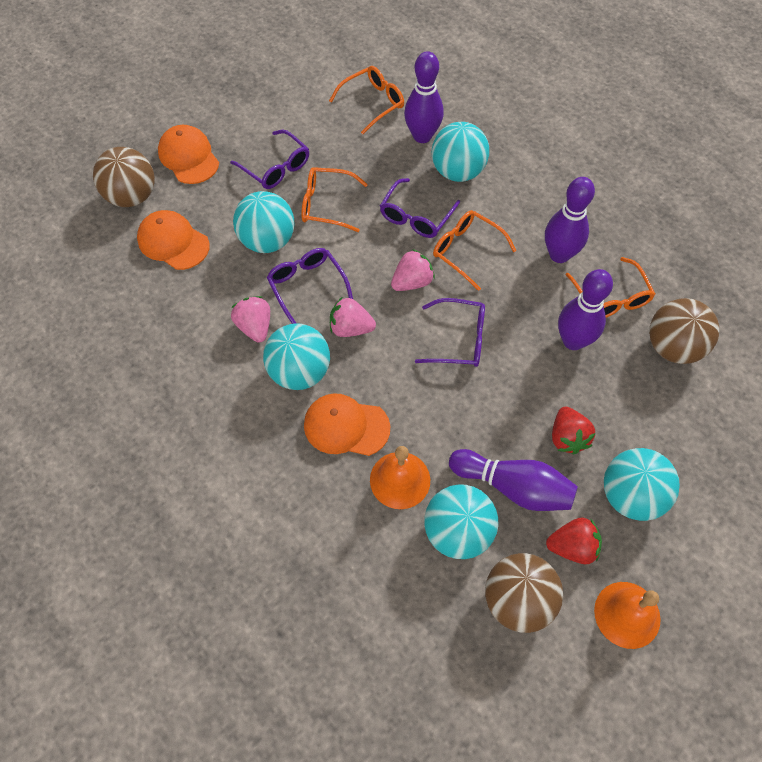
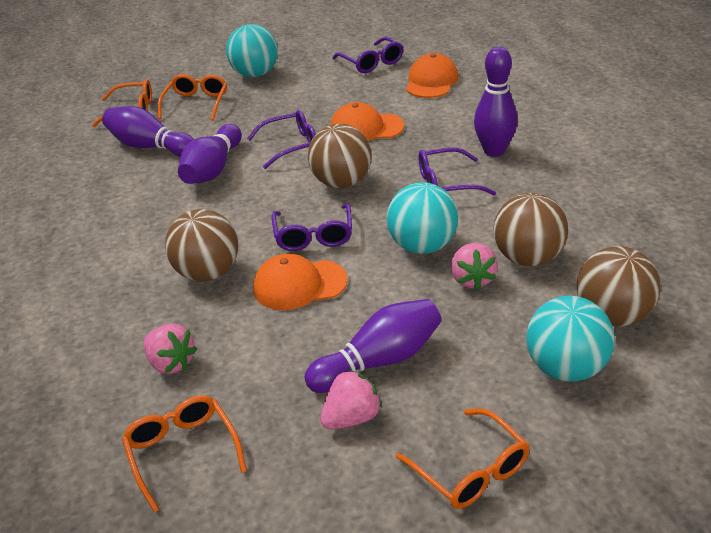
brown ball: [93,147,155,207] [485,553,563,633] [649,298,719,364] = 3 -> [165,209,238,281] [308,124,372,188] [493,193,568,266] [577,246,660,327] = 4
orange bell: [370,446,430,509] [594,582,661,649] = 2 -> none = 0
red strawberry: [546,517,602,564] [552,407,596,454] = 2 -> none = 0
turquoise ball: [233,191,295,253] [263,323,330,390] [424,484,498,559] [432,122,489,182] [604,448,680,521] = 5 -> [226,24,278,77] [387,182,458,254] [526,296,615,382] = 3

